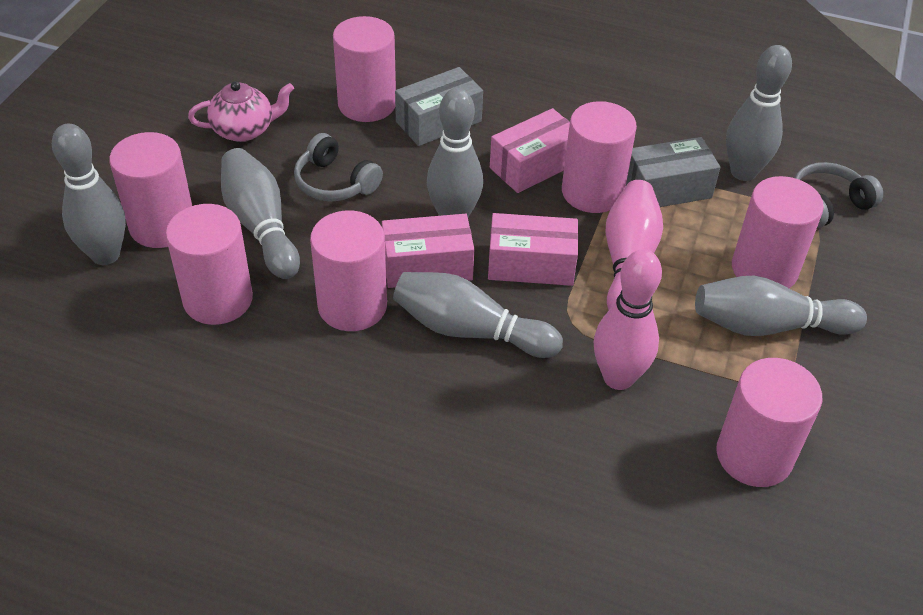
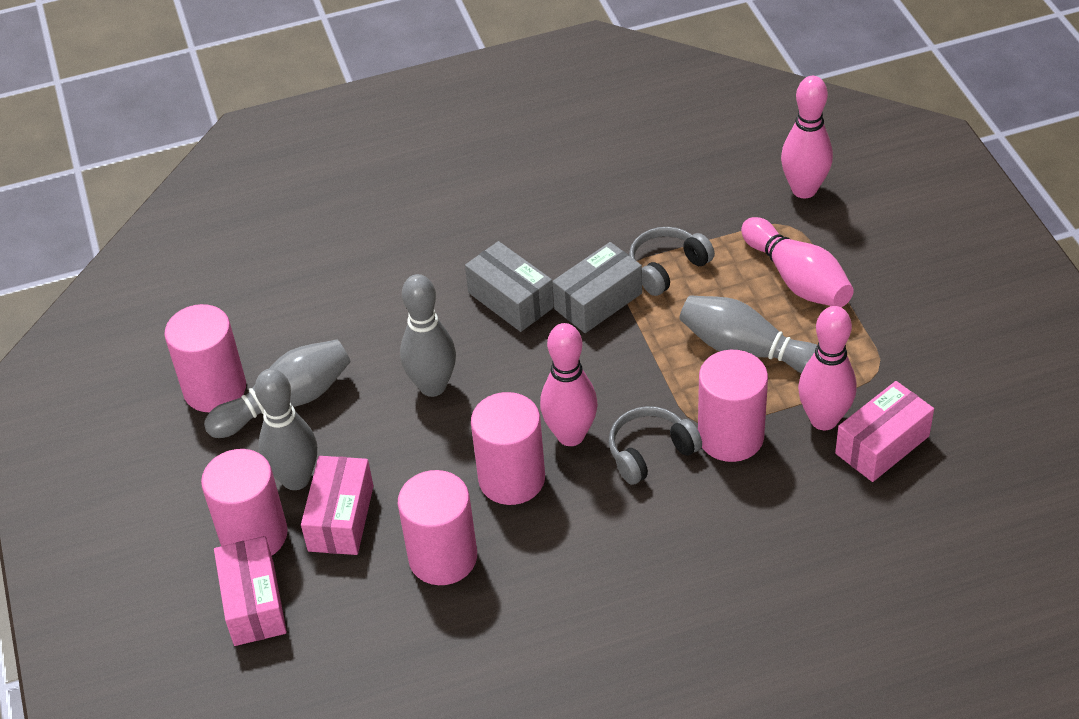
grey bowling pin: [52,124,126,265] [221,148,300,279] [393,272,563,358] [427,88,483,217] [695,276,867,336] [726,45,792,181] = 6 -> [204,339,351,438] [255,369,317,490] [400,274,456,397] [679,295,818,373] = 4
pink bowling pin: [594,249,662,390] [606,180,663,310] = 2 -> [540,323,598,446] [741,217,854,307] [781,76,833,198] [798,306,857,430] = 4
pink cylinder: [109,132,192,248] [166,204,253,325] [310,211,387,331] [333,16,396,122] [562,101,637,213] [716,358,822,487] [732,176,824,288] = 7 -> [164,304,246,412] [201,449,288,555] [398,470,477,585] [471,392,545,505] [698,350,768,462] = 5
pink teapot: [188,81,294,142] = 1 -> none = 0

